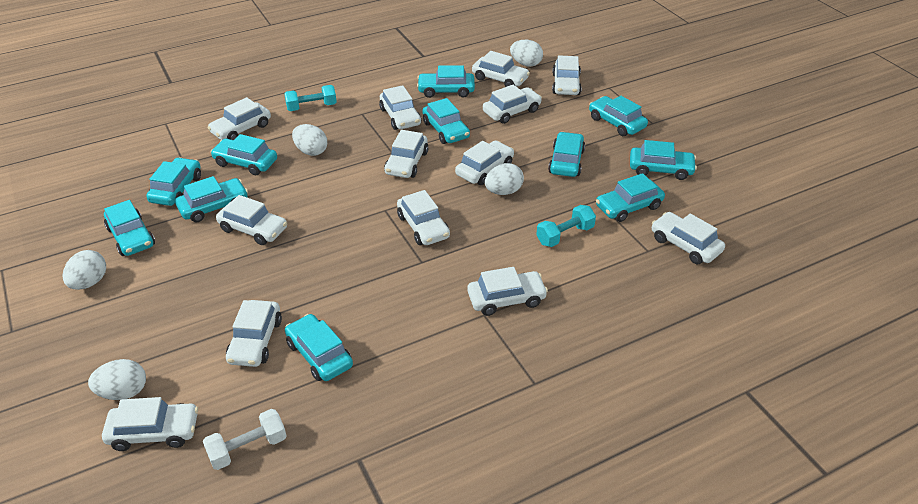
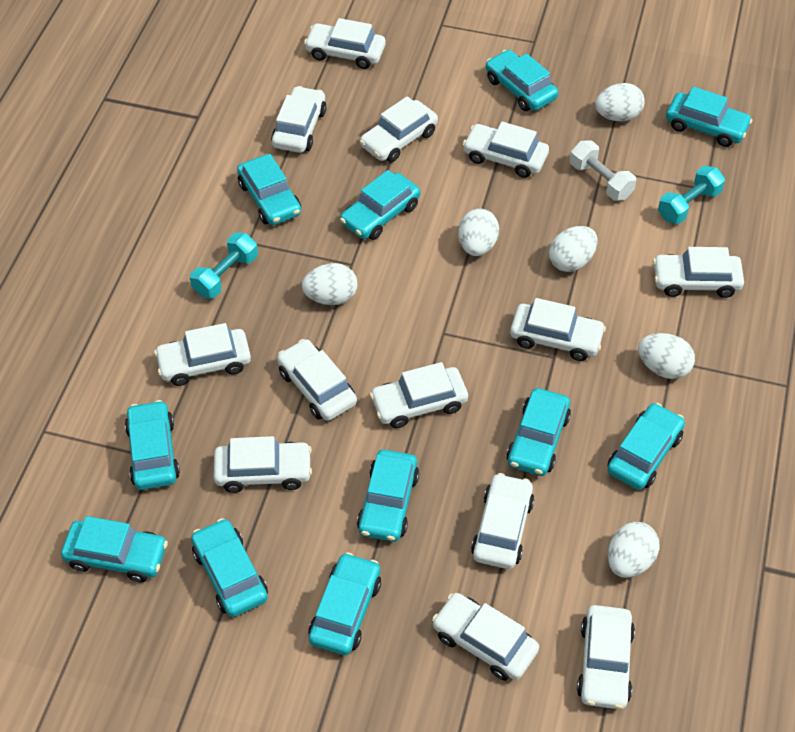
white egg: [63,250,106,290] [88,359,146,400] [292,124,327,156] [485,163,524,195] [510,40,543,67] = 5 -> [302,263,357,305] [458,209,499,256] [549,226,598,272] [595,83,645,121] [608,522,660,578] [638,333,695,379] = 6

